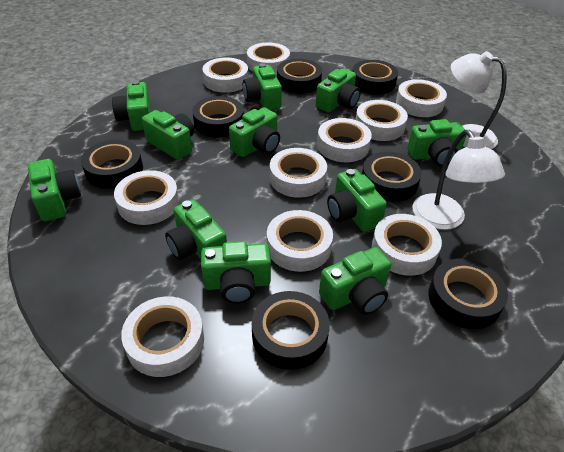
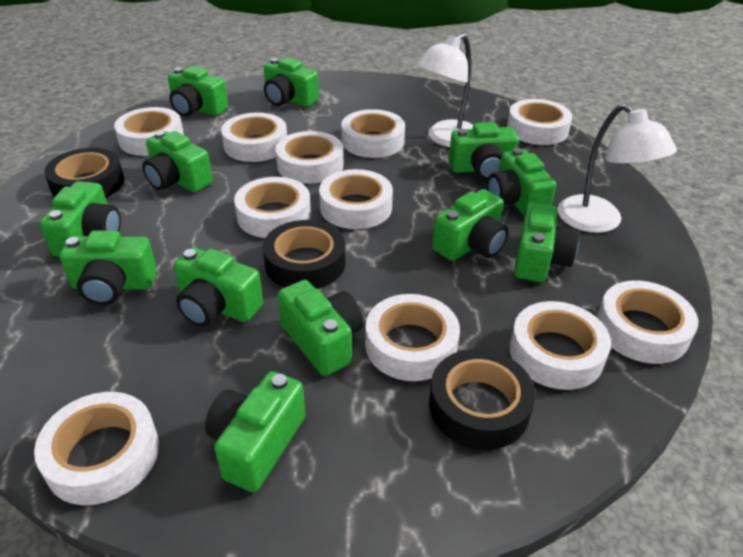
black tape: [81,140,143,189] [192,96,244,137] [252,291,330,370] [277,59,322,94] [353,60,398,95] [362,152,422,202] [428,258,508,329] = 7 -> [44,148,124,198] [263,220,345,289] [429,349,535,450] = 3
green camera: [28,159,81,221] [112,80,151,131] [142,110,194,160] [165,199,227,260] [201,241,271,304] [229,108,280,157] [243,63,282,110] [316,68,361,112] [319,247,391,315] [327,169,387,232] [407,119,467,167] = 11 -> [39,181,121,257] [59,230,157,305] [142,131,213,192] [168,66,228,117] [173,247,263,327] [205,371,305,492] [264,57,319,107] [278,280,363,376] [432,189,508,261] [449,122,519,180] [487,148,557,216] [514,202,579,282] = 12
white tape: [114,170,179,225] [121,296,204,377] [203,57,248,93] [247,43,290,75] [267,210,333,272] [270,148,327,198] [317,118,372,162] [356,100,408,141] [372,214,442,276] [396,79,447,117] = 10 -> [34,392,159,505] [114,107,184,156] [221,113,287,162] [234,177,311,238] [275,131,343,184] [319,169,393,229] [341,109,405,158] [365,294,460,381] [507,99,572,145] [510,301,611,390] [597,280,698,364] = 11

